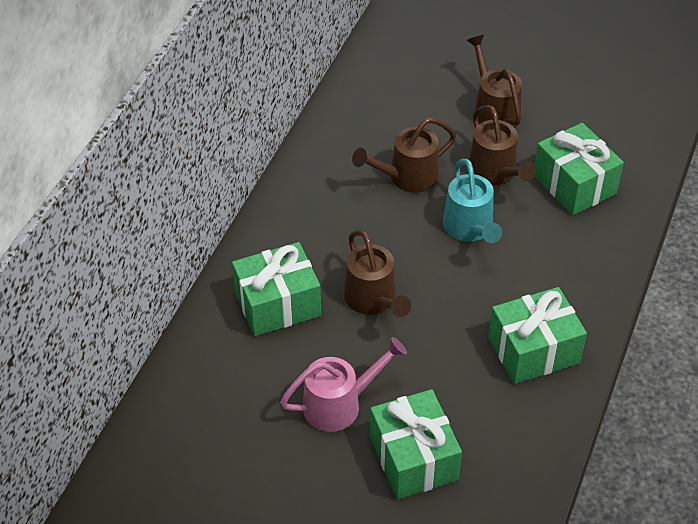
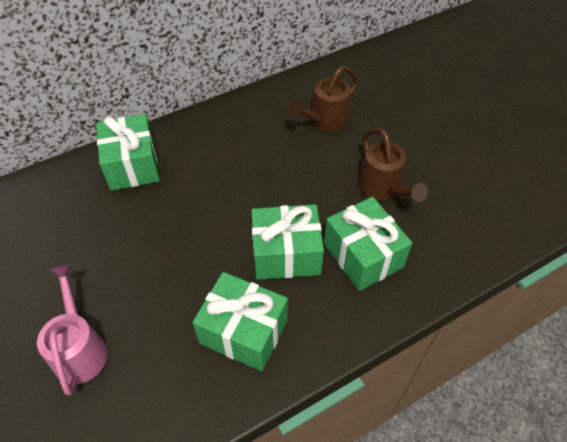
brown watering can: [344,230,411,317] [352,118,456,193] [467,35,522,128] [469,105,536,185] = 4 -> [287,66,358,132] [358,128,428,202] = 2
turquoise watering can: [443,159,502,243] = 1 -> none = 0

